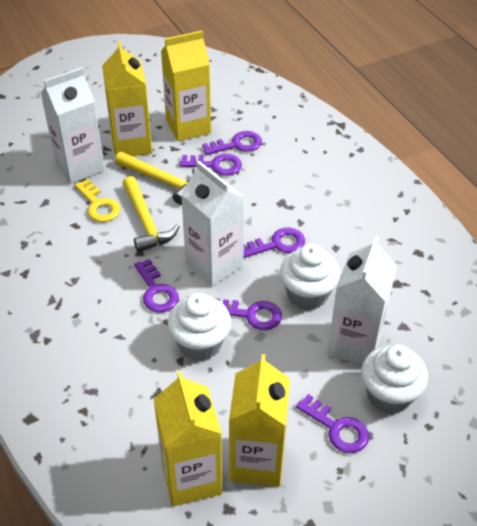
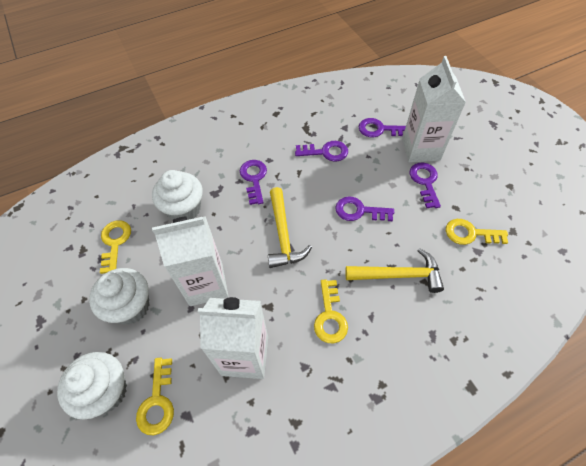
purple key: [134,259,179,312] [180,154,242,176] [202,131,262,155] [215,298,282,330] [244,227,305,258] [296,394,369,453] = 6 -> [240,160,267,205] [295,141,348,162] [335,196,394,221] [359,118,406,137] [410,163,441,208] = 5
yellow carton: [102,41,152,157] [154,371,222,506] [161,31,211,141] [229,354,290,487] = 4 -> none = 0
yellow key: [75,179,120,222] = 1 -> [100,220,131,274] [136,358,174,436] [314,279,348,344] [446,219,508,245] = 4

